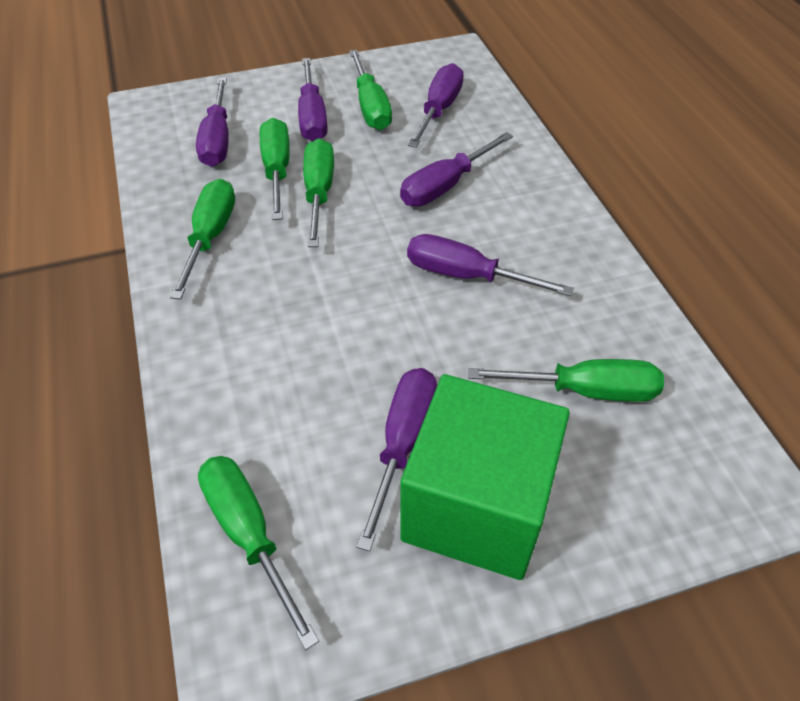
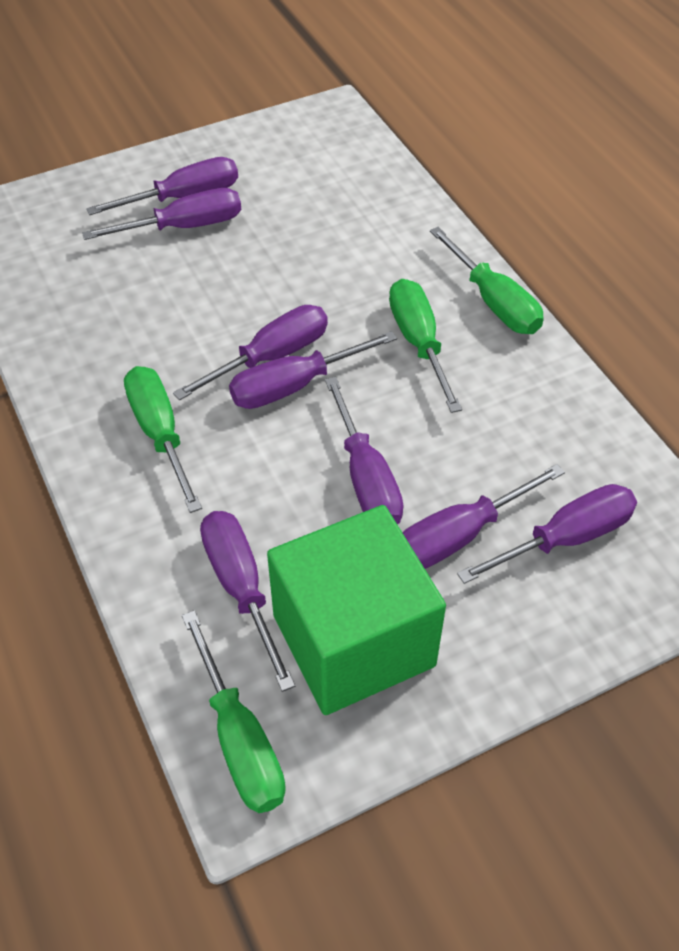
green screwdriver: [170,179,235,299] [198,456,319,650] [260,118,290,220] [303,138,334,247] [349,50,392,130] [468,359,664,402] = 6 -> [124,366,202,513] [182,610,286,813] [389,279,462,413] [430,227,544,334] = 4
purple screwdriver: [196,77,229,167] [298,58,328,141] [356,368,437,551] [400,132,513,207] [407,234,574,296] [408,63,464,148] = 6 -> [82,188,241,240] [86,157,238,215] [173,305,328,400] [200,511,295,692] [229,331,397,409] [325,377,404,525] [402,464,565,569] [457,484,637,584] = 8

